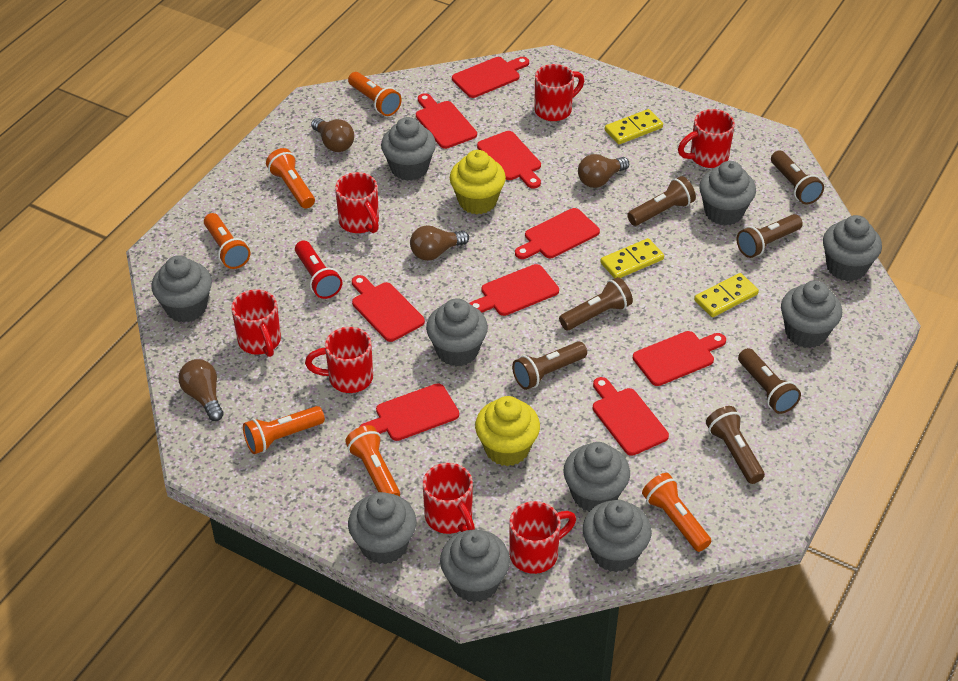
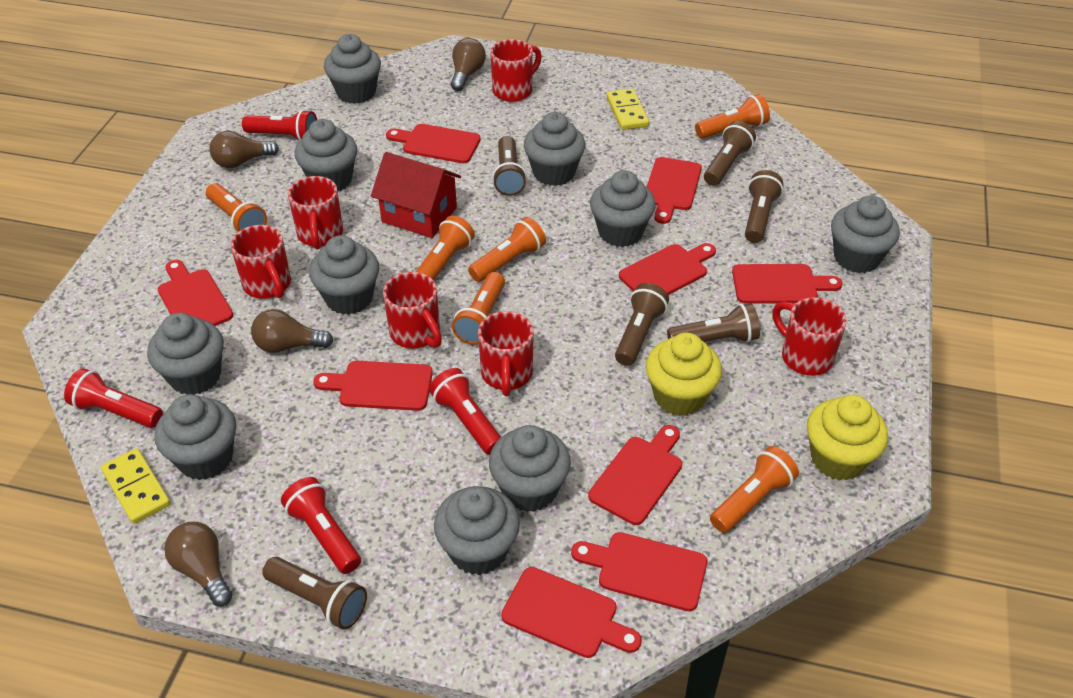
brown flashlight: [512,341,587,390] [559,277,633,330] [627,176,696,226] [706,406,765,484] [737,214,803,258] [738,348,801,414] [771,150,824,204] = 7 -> [262,557,367,630] [492,136,527,196] [615,283,669,366] [667,303,760,342] [704,121,756,186] [745,170,783,243] = 6
red flashlight: [295,240,342,299] = 1 -> [64,368,163,428] [242,110,317,141] [281,477,361,574] [429,368,501,455] = 4
red house: none = 0 -> [371,152,461,238] = 1
red mug: [231,289,281,357] [305,327,373,393] [335,172,379,233] [423,463,475,534] [509,501,576,574] [534,64,584,121] [678,109,735,168] = 7 -> [231,225,291,298] [288,176,343,249] [383,272,442,349] [478,311,534,396] [490,39,542,102] [772,297,847,376] = 6
yellow domino: [600,238,664,279] [605,109,663,144] [694,273,759,317] = 3 -> [101,448,171,524] [606,88,649,130] = 2

